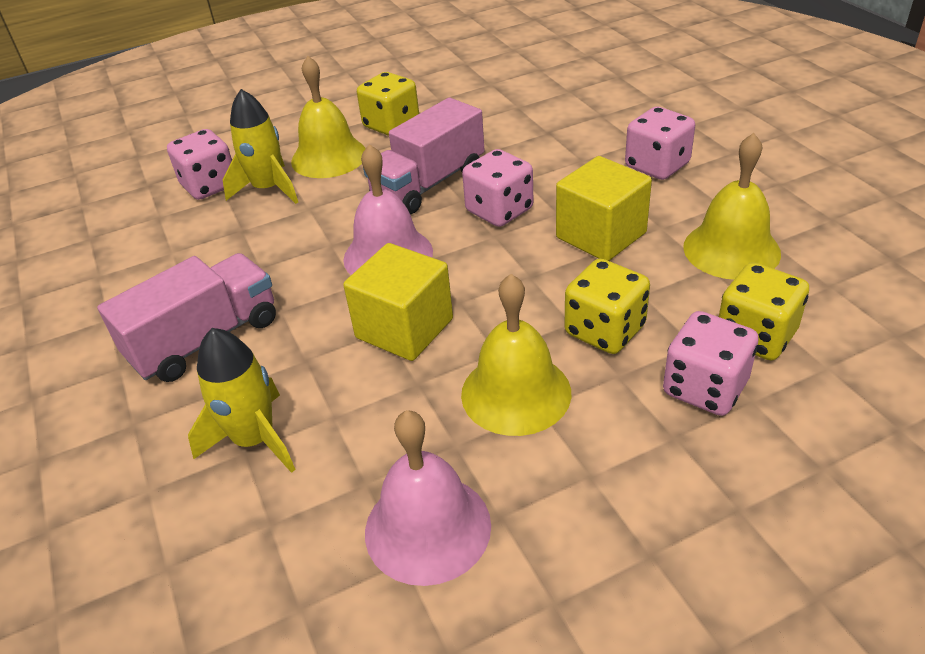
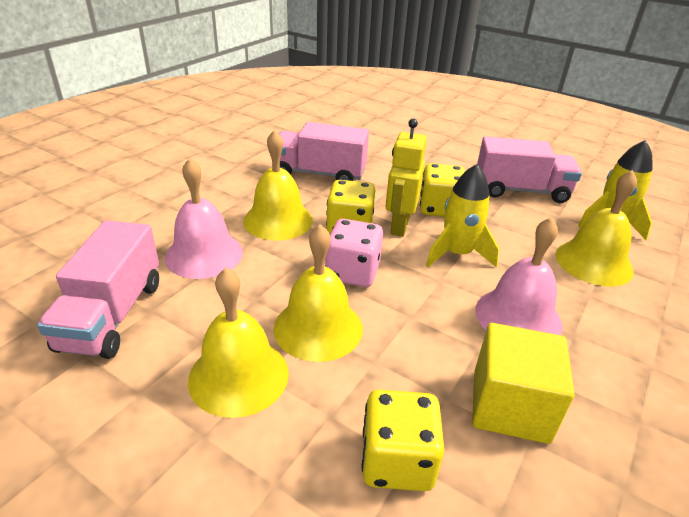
pink dice: [167,129,232,200] [462,149,533,227] [625,107,695,180] [663,311,759,416] = 4 -> [325,219,383,287] = 1
pink truck: [97,253,276,382] [363,98,485,214] = 2 -> [37,220,159,359] [279,122,369,181] [477,136,582,203] = 3
yellow bell: [291,56,366,178] [461,274,571,436] [683,133,781,280] = 3 -> [188,268,289,418] [243,130,313,240] [273,224,363,362] [556,170,637,287] = 4
yellow cube: [343,243,453,361] [556,156,652,261] = 2 -> [472,323,575,444] = 1
yellow robot: none = 0 -> [385,119,427,237] = 1

